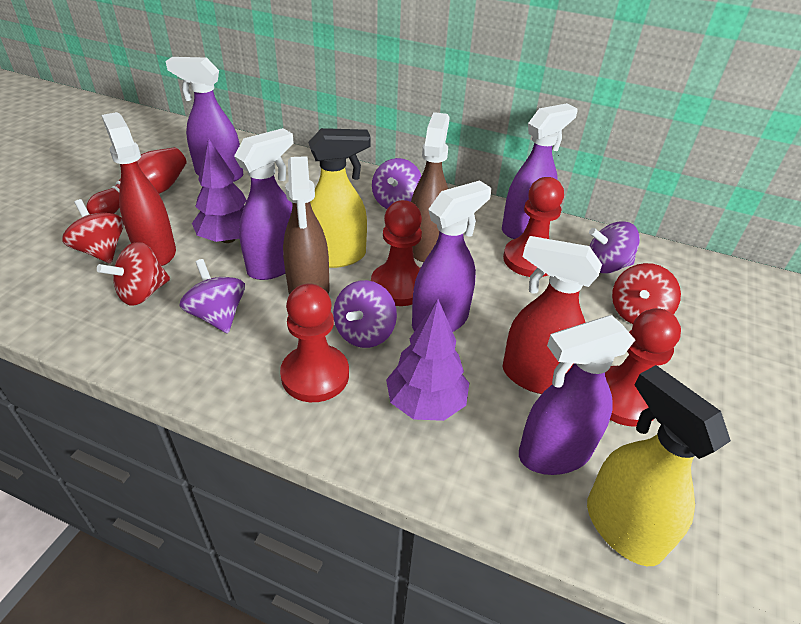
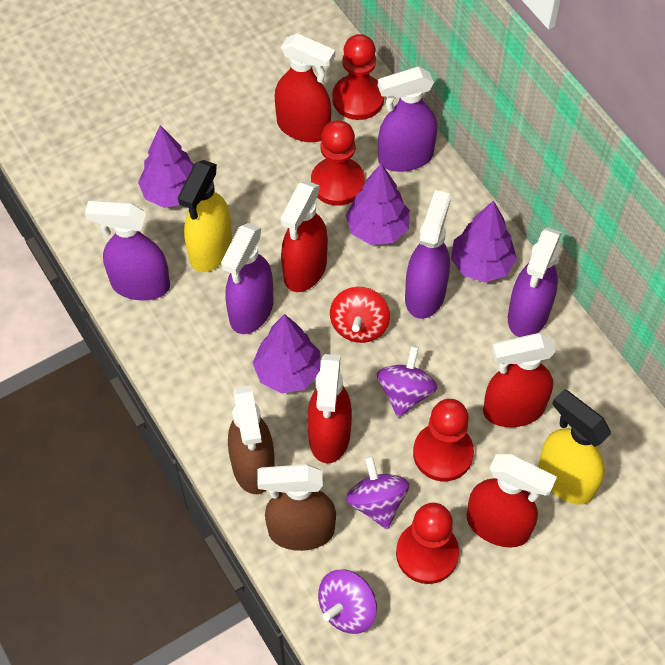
purple spinning top: [179,259,245,333] [333,280,397,348] [372,158,421,209] [589,221,640,274] = 4 -> [318,570,377,634] [346,456,409,529] [377,346,437,418] = 3
purple tree: [192,138,247,243] [386,299,469,421] = 2 -> [138,125,194,208] [253,314,321,394] [346,163,410,245] [451,200,517,283] = 4
red bowling pin: [86,147,187,214] = 1 -> none = 0
red spinning top: [62,199,124,264] [97,242,170,306] [612,263,681,324] = 3 -> [330,287,390,343] = 1
red spray bottle: [101,112,176,266] [502,236,602,394] = 2 -> [275,33,335,142] [280,180,328,292] [307,354,352,463] [467,454,557,548] [483,333,556,427] = 5

